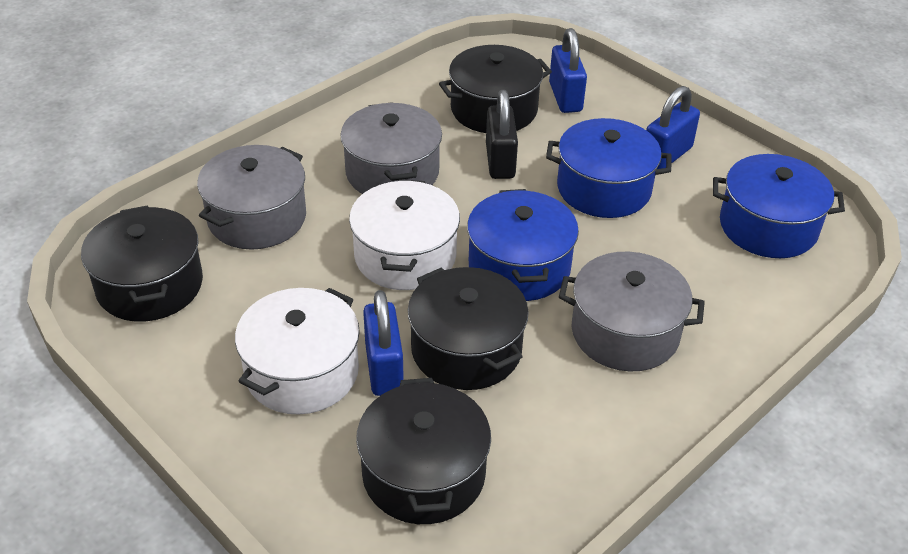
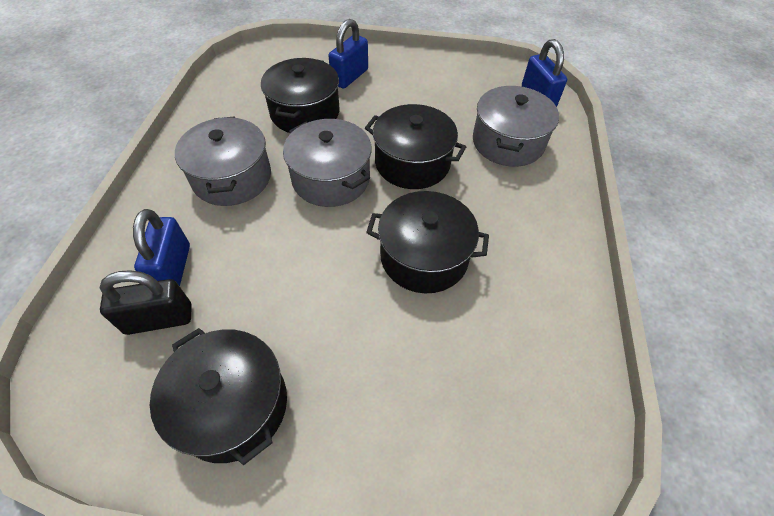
blue pot: [467,189,579,301] [546,118,672,218] [713,154,845,258] = 3 -> none = 0
white pot: [235,288,360,415] [349,179,460,290] = 2 -> none = 0

